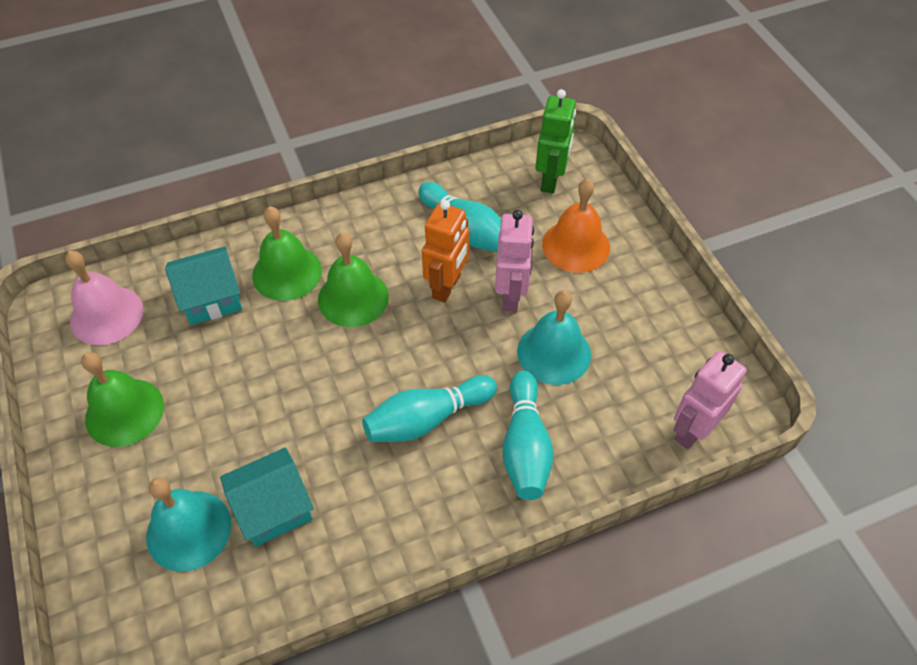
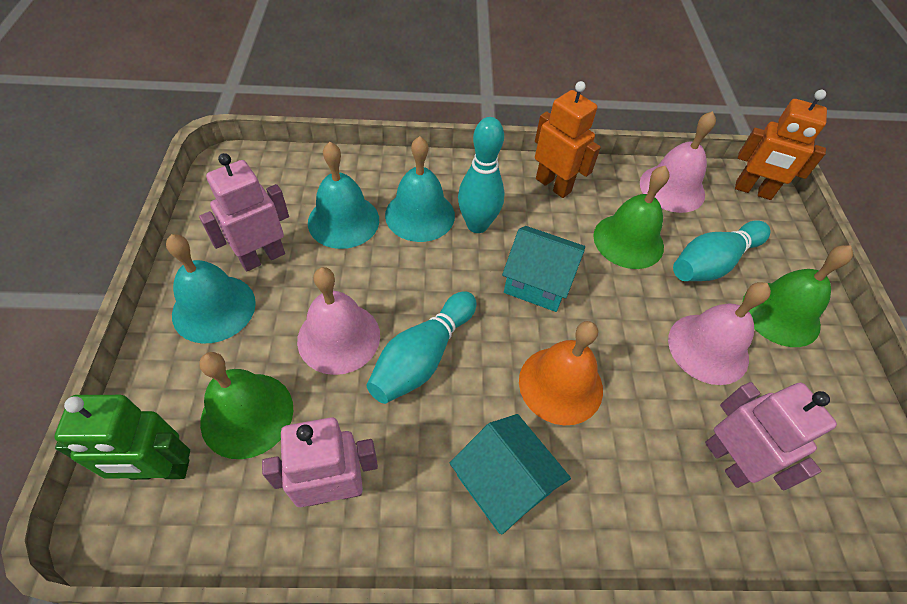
orange robot: [422,200,469,303] = 1 -> [535,81,601,198] [735,90,827,200] = 2
pink bell: [65,251,144,345] = 1 -> [297,267,380,375] [640,111,716,213] [668,282,771,385] = 3
pink robot: [495,210,534,312] [673,351,747,449] = 2 -> [199,153,289,271] [262,417,378,507] [705,382,837,490] = 3
turquoise bell: [146,478,232,572] [517,290,591,385] = 2 -> [166,234,256,344] [308,142,379,249] [385,136,455,242] = 3

